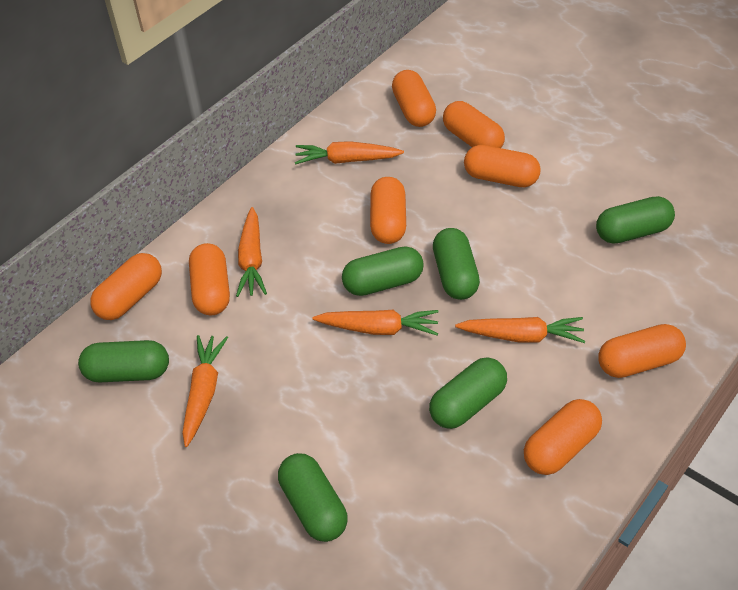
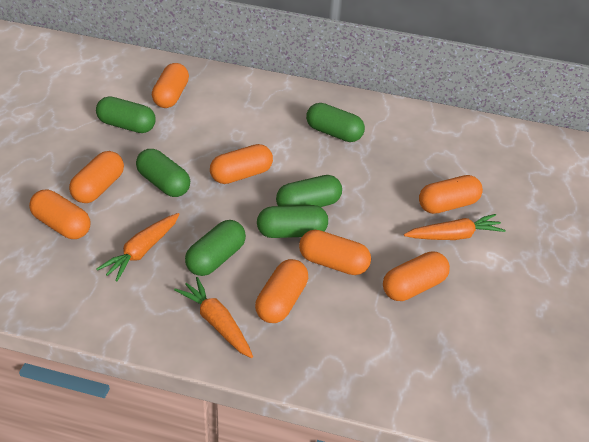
orange carrot: [182,335,228,447] [236,207,267,297] [295,141,404,164] [312,310,439,335] [455,317,585,343] = 5 -> [96,213,179,281] [174,277,253,358] [404,214,506,240] = 3

